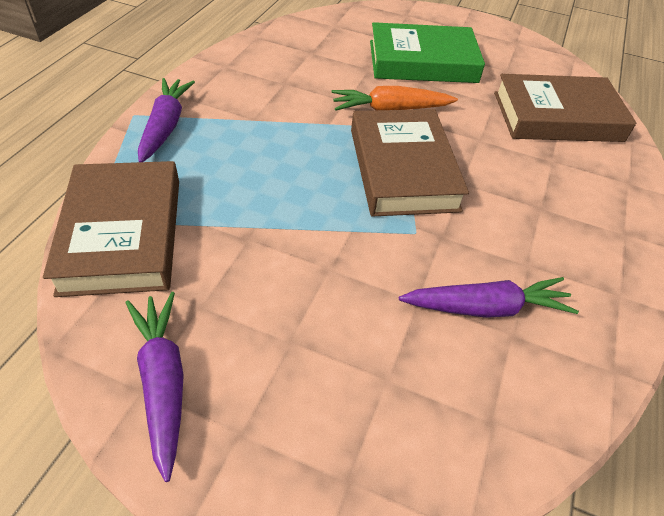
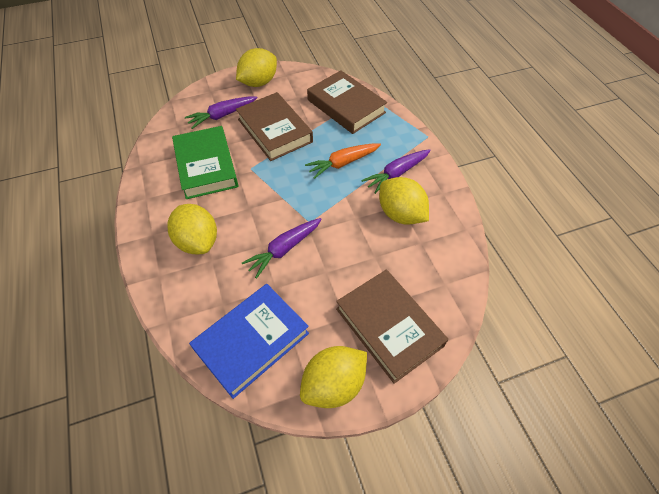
blue book: none = 0 -> [189,284,309,399] = 1
yellow lemon: none = 0 -> [167,204,217,254] [236,48,277,87] [300,346,367,408] [379,177,429,224] = 4

